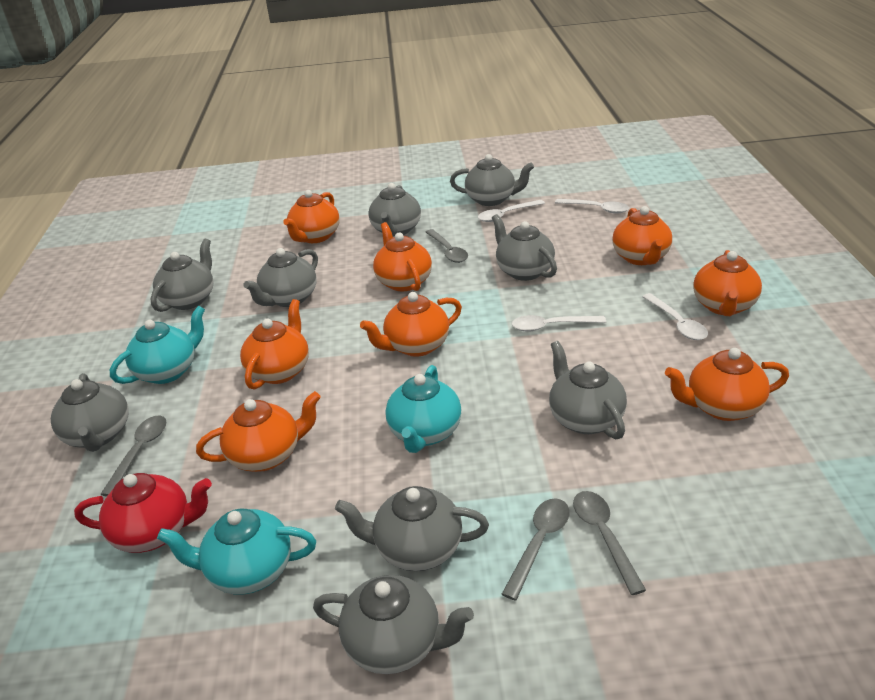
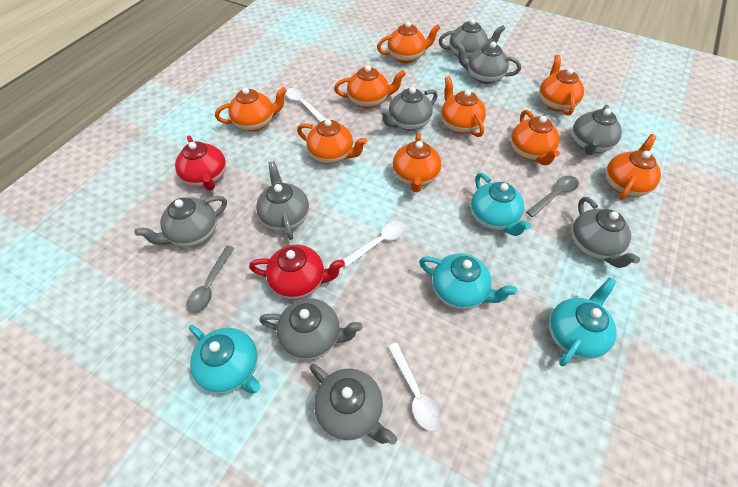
grey spoon: [100,415,166,497] [425,229,468,263] [502,498,570,601] [573,491,646,595] = 4 -> [186,246,235,313] [526,176,579,217] = 2
orange teapot: [196,391,321,472] [240,299,309,390] [283,190,340,243] [360,292,462,357] [373,222,432,291] [612,206,672,265] [665,348,789,421] [693,250,762,316] = 8 -> [215,87,287,131] [297,119,367,164] [334,65,406,108] [377,22,440,63] [393,132,441,192] [441,76,486,137] [511,110,560,165] [539,55,584,116] [606,134,661,200] = 9
red teapot: [74,473,212,553] = 1 -> [175,136,226,191] [249,245,345,299] = 2
turquoise teapot: [110,306,205,384] [157,509,316,595] [385,365,461,453] = 3 -> [189,325,261,394] [419,254,517,309] [471,173,531,236] [549,278,617,366] = 4
white spoon: [478,200,545,222] [512,315,606,332] [555,199,629,214] [642,293,708,340] = 4 -> [285,88,326,122] [343,221,407,267] [388,343,441,431] = 3

